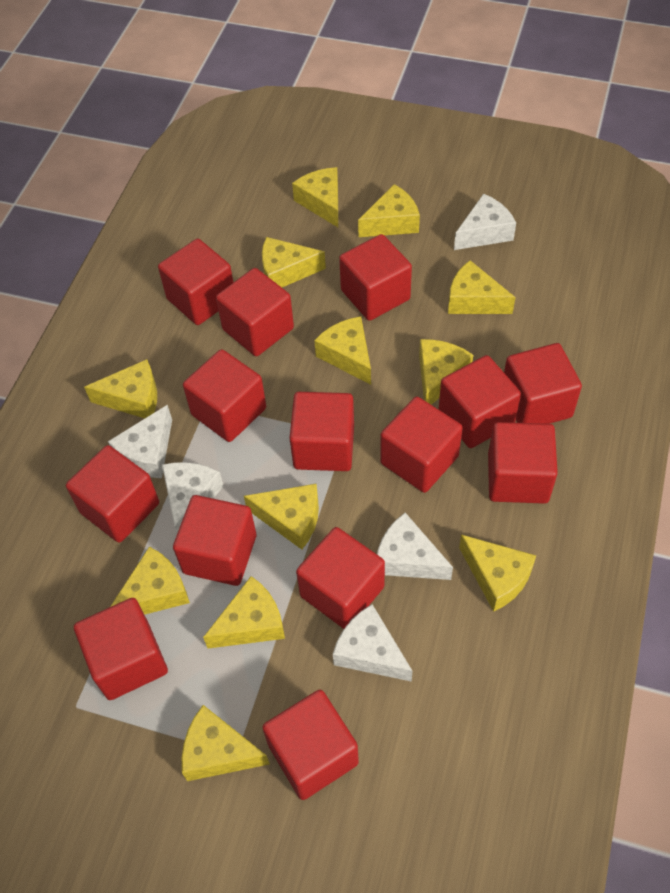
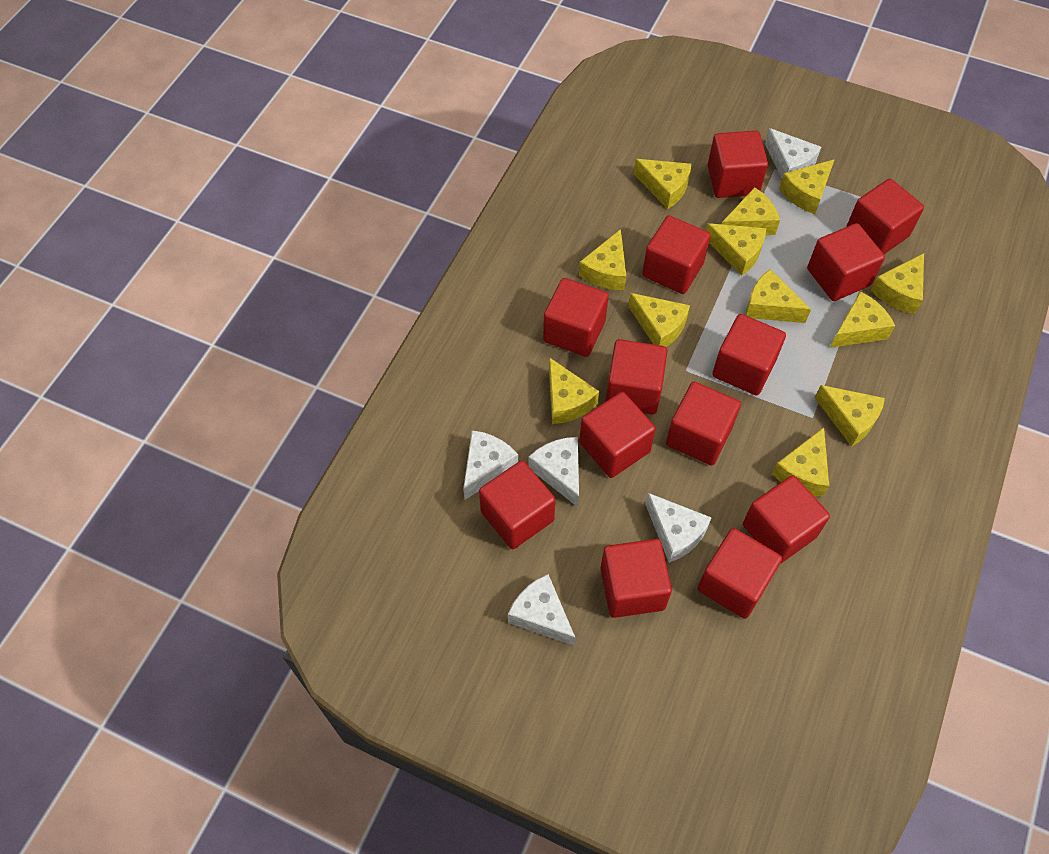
red cube: [66,445,159,543] [74,598,168,700] [158,239,233,325] [173,495,256,586] [183,349,266,442] [216,268,294,356] [262,690,359,800] [289,392,354,471] [296,527,385,629] [339,234,412,321] [380,397,463,493] [438,355,521,448] [488,422,558,504] [504,343,582,424] = 14 -> [479,460,556,549] [543,278,609,357] [579,392,656,478] [600,539,672,618] [605,339,667,415] [642,215,711,294] [666,382,741,465] [698,528,782,619] [708,131,768,198] [712,314,786,396] [743,475,830,564] [807,223,885,301] [846,179,924,254] = 13

